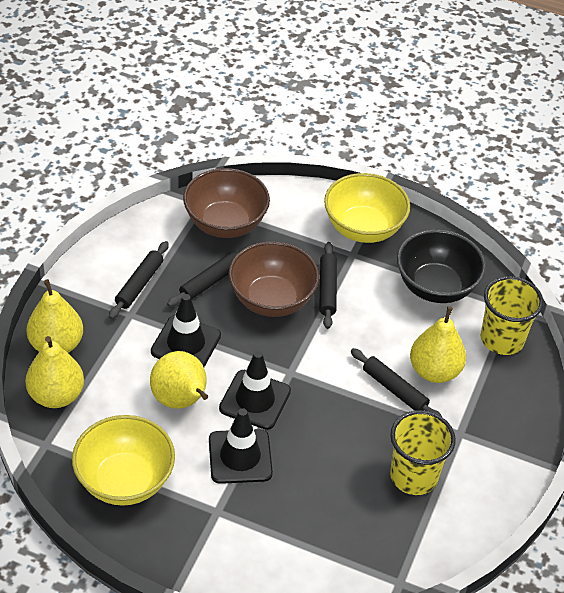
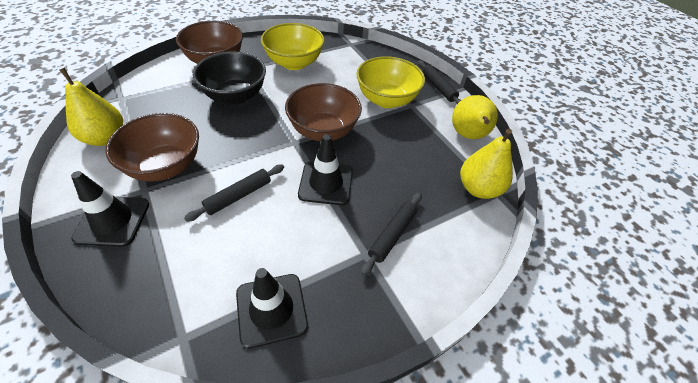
black rolling pin: [109,241,169,319] [167,247,247,307] [319,242,337,329] [351,348,442,417] = 4 -> [184,165,284,222] [361,192,422,276] [418,60,461,104] = 3
brown bowl: [183,168,270,238] [228,241,319,317] = 2 -> [105,113,199,182] [176,21,243,64] [285,83,362,141] = 3
yellow cup: [390,410,456,495] [481,276,543,355] = 2 -> none = 0
yellow pear: [25,336,84,408] [26,279,83,353] [150,351,208,409] [410,306,466,383] = 4 -> [59,68,123,146] [452,95,498,139] [460,129,513,199] = 3

